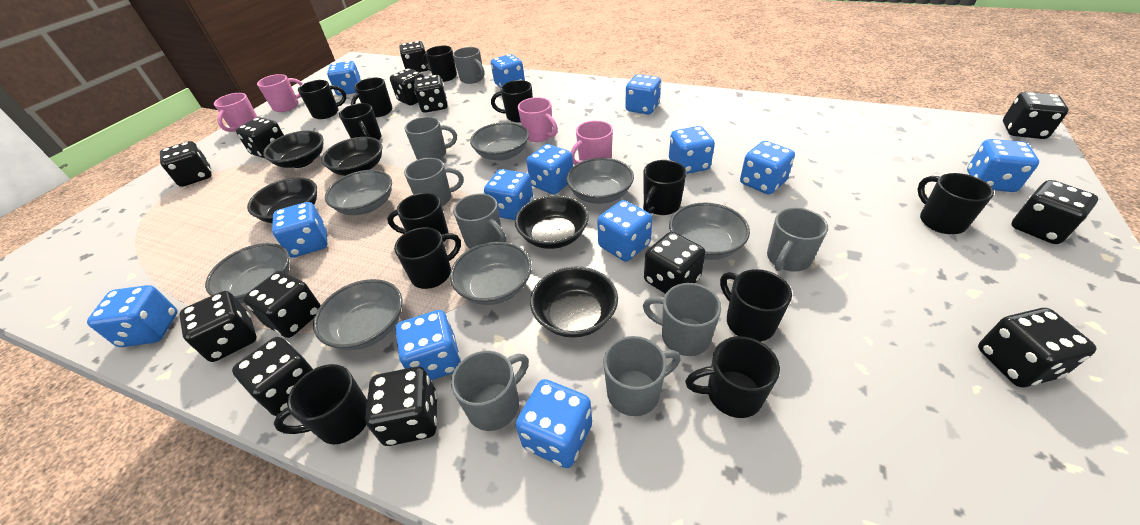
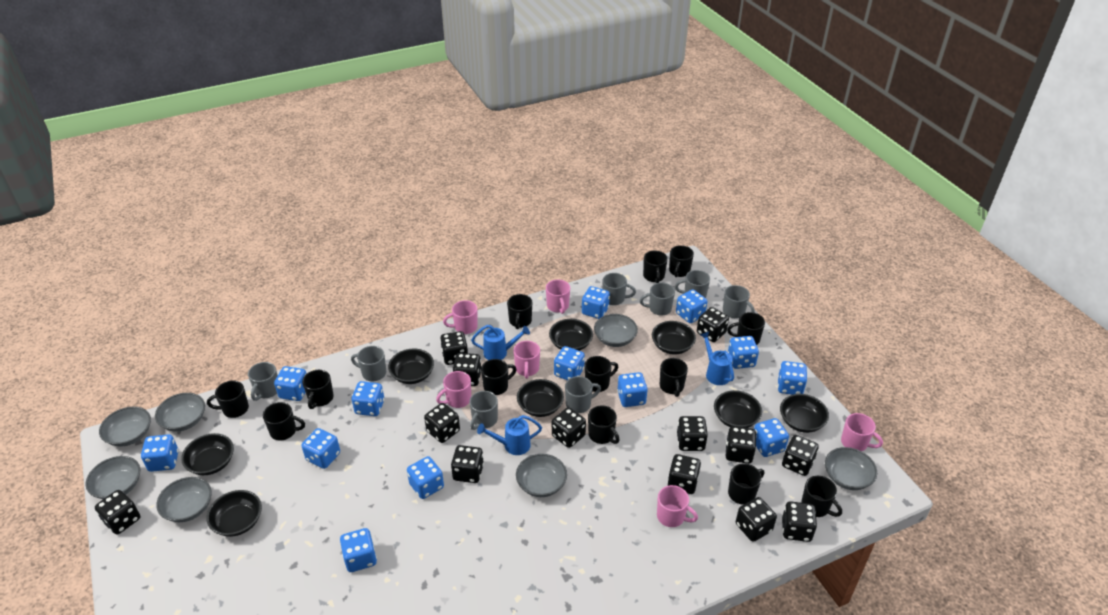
black bowl: [247,177,317,223] [263,131,324,168] [321,137,382,176] [515,195,589,249] [530,266,618,338] = 5 -> [181,433,234,475] [206,490,262,537] [388,349,434,384] [517,379,564,417] [549,319,593,351] [652,321,696,355] [714,390,762,428] [780,394,829,433] = 8
black mug: [274,364,367,444] [298,80,346,119] [339,103,382,140] [351,77,392,117] [387,193,449,242] [394,227,461,289] [423,45,457,82] [491,80,533,123] [643,160,687,215] [685,336,780,418] [720,269,792,341] [917,173,994,234] = 12 -> [207,380,249,418] [263,402,305,440] [302,370,334,409] [481,359,517,395] [507,294,532,329] [584,356,618,392] [588,405,619,444] [643,251,668,283] [660,358,688,397] [669,245,694,277] [727,312,765,345] [728,464,764,505] [801,476,842,517] = 13
blue watering can: none = 0 -> [471,325,530,360] [477,415,542,455] [700,332,734,385] = 3
pink mug: [214,93,257,132] [257,74,303,112] [518,97,558,142] [570,120,613,165] = 4 -> [436,371,471,408] [443,300,478,334] [513,341,540,379] [546,280,570,314] [657,485,698,527] [841,413,883,451] = 6

